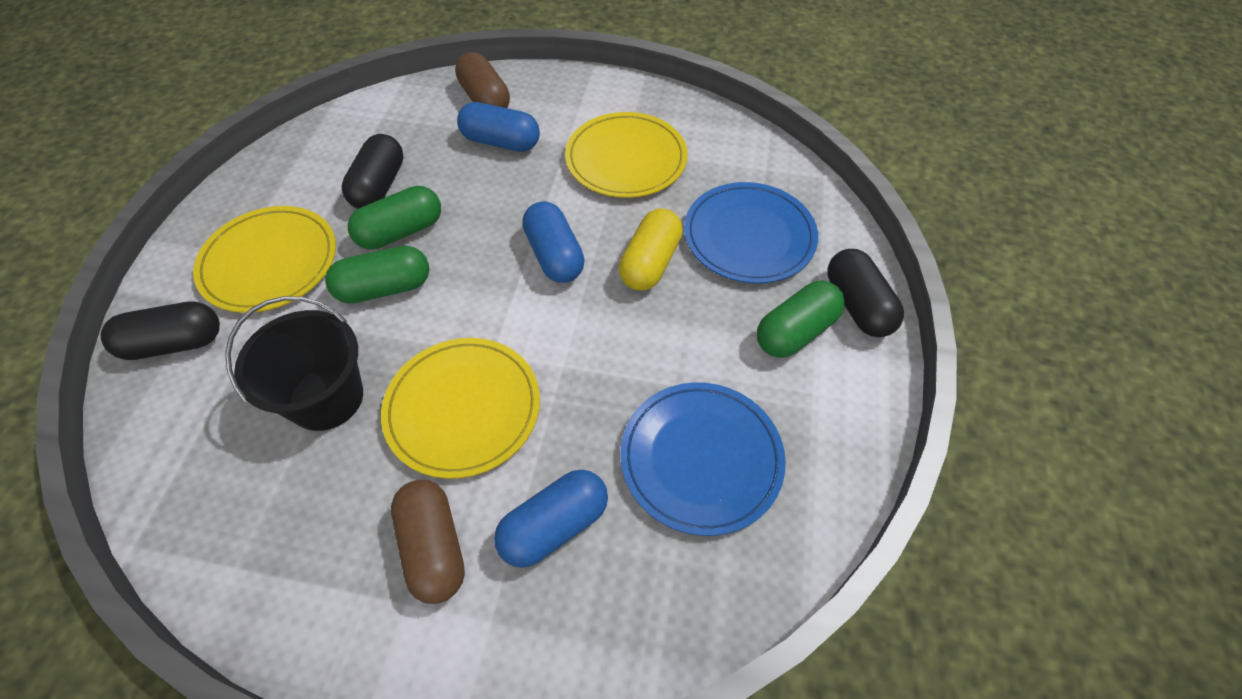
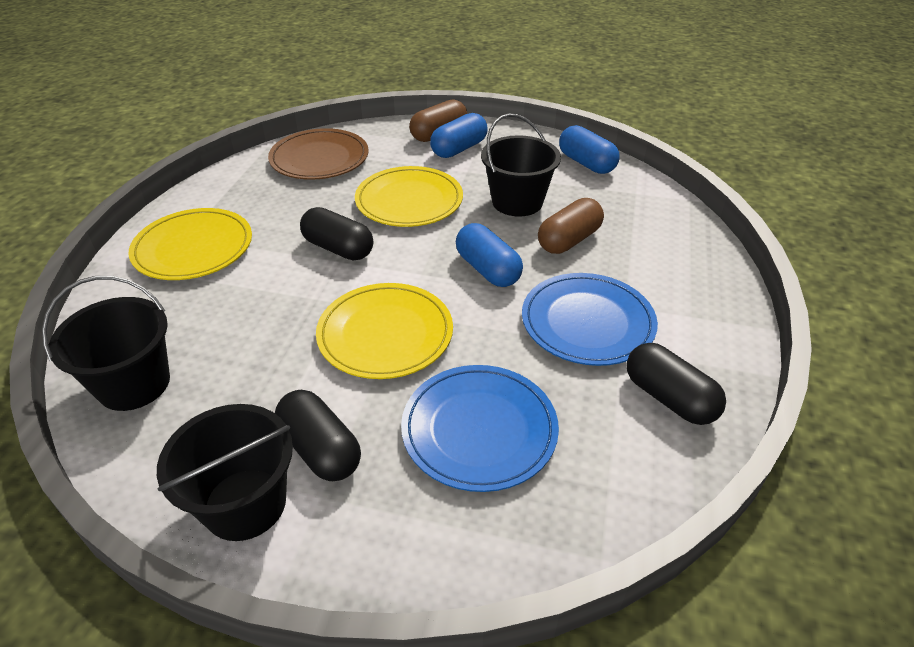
black bucket: [225,296,363,431] = 1 -> [42,276,170,411] [157,404,293,541] [481,113,561,217] = 3
brown plate: none = 0 -> [268,128,369,180] = 1
green capsule: [325,246,429,304] [348,186,441,249] [757,281,845,358] = 3 -> none = 0
yellow capsule: [619,208,683,291] = 1 -> none = 0

